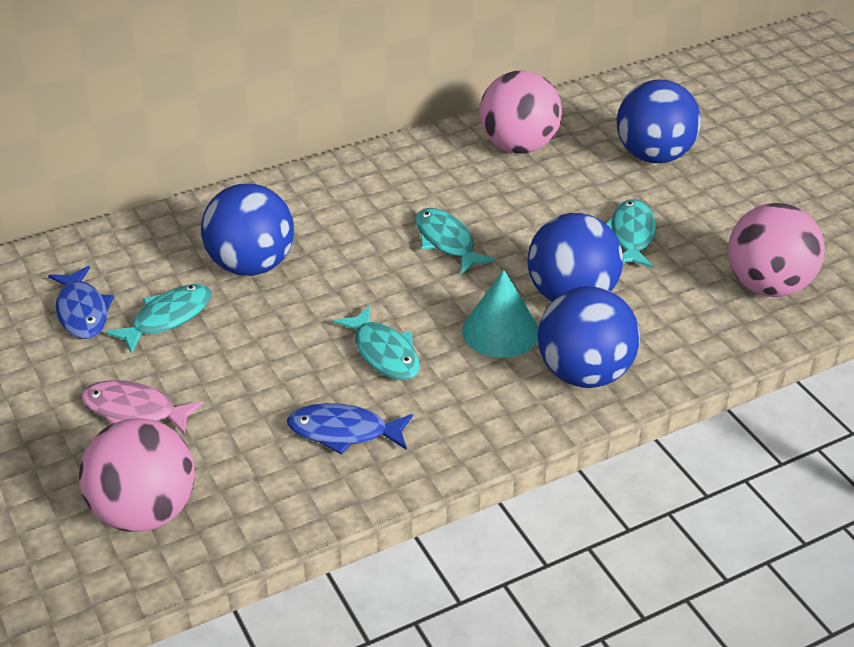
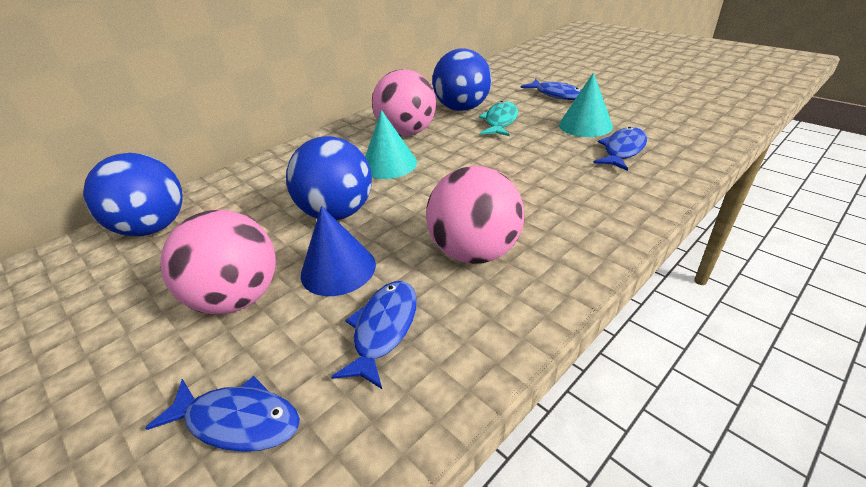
blue ball: [201,183,294,276] [527,213,623,302] [538,286,640,388] [617,79,701,163] = 4 -> [83,153,183,236] [286,136,372,220] [432,48,492,111] = 3
blue cone: none = 0 -> [301,206,376,296] = 1
blue fish: [48,266,114,339] [287,403,413,455] = 2 -> [145,376,300,452] [331,281,417,390] [520,79,581,100] [594,127,647,171] = 4
pink fish: [81,380,204,435] = 1 -> none = 0
turquoise cone: [462,270,539,358] = 1 -> [365,110,417,179] [559,72,613,137] = 2
turquoise fish: [105,284,212,354] [333,305,420,380] [415,208,496,274] [606,199,656,268] = 4 -> [479,101,518,136] = 1

